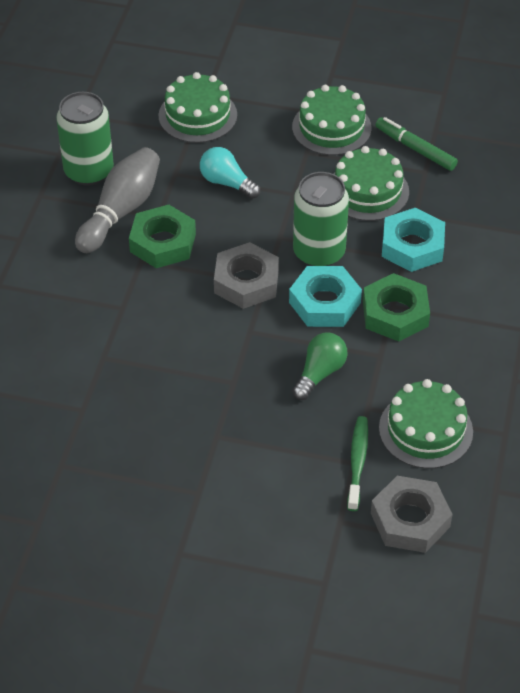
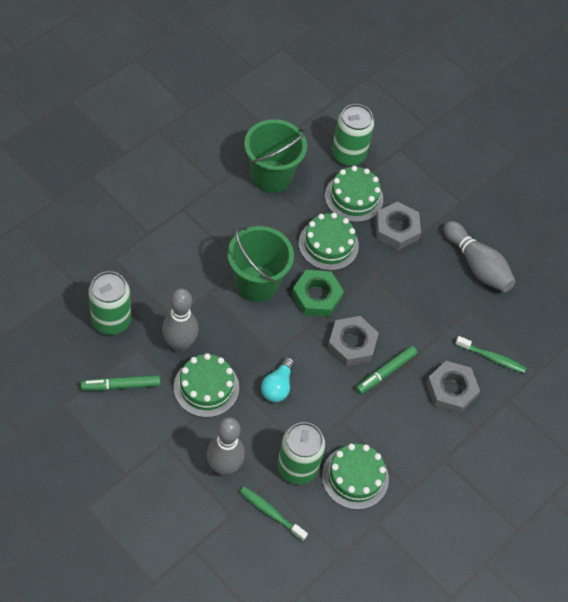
green bucket: none = 0 -> [227,226,294,302] [244,119,307,193] = 2
green can: [56,92,114,186] [293,172,349,266] = 2 -> [88,271,131,335] [277,422,325,484] [332,104,374,166] = 3
green light bulb: [292,333,348,400] = 1 -> none = 0
green marker: [376,117,458,171] = 1 -> [81,375,160,391] [356,346,417,394] = 2
green nut: [129,205,196,268] [363,273,430,342] = 2 -> [292,270,344,317] = 1
green toothbrush: [347,416,368,511] = 1 -> [240,487,308,541] [455,336,526,373] = 2
grey bowling pin: [75,147,160,253] = 1 -> [162,288,198,352] [207,417,245,475] [443,221,516,292] = 3
grey nut: [214,242,279,309] [371,476,453,553] = 2 -> [327,316,379,366] [375,202,421,250] [426,361,480,414] = 3
turquoise nut: [289,266,362,327] [382,208,445,272] = 2 -> none = 0

